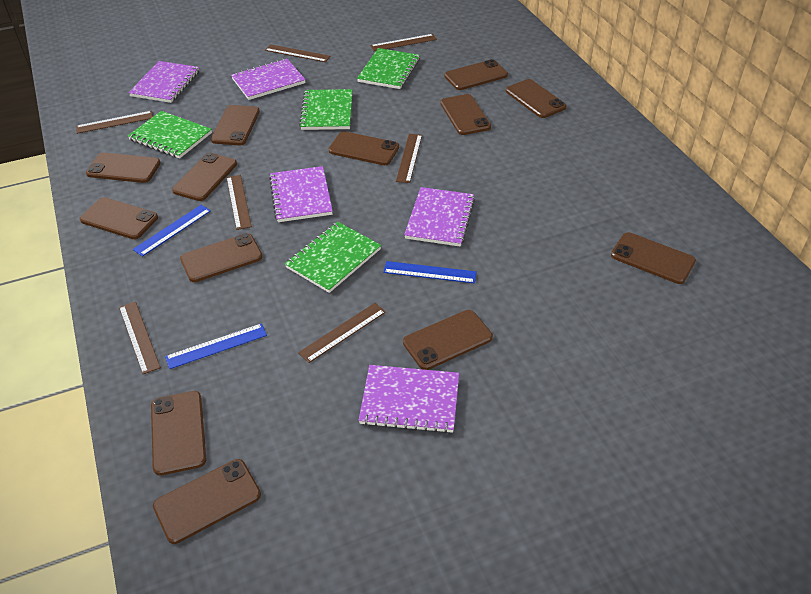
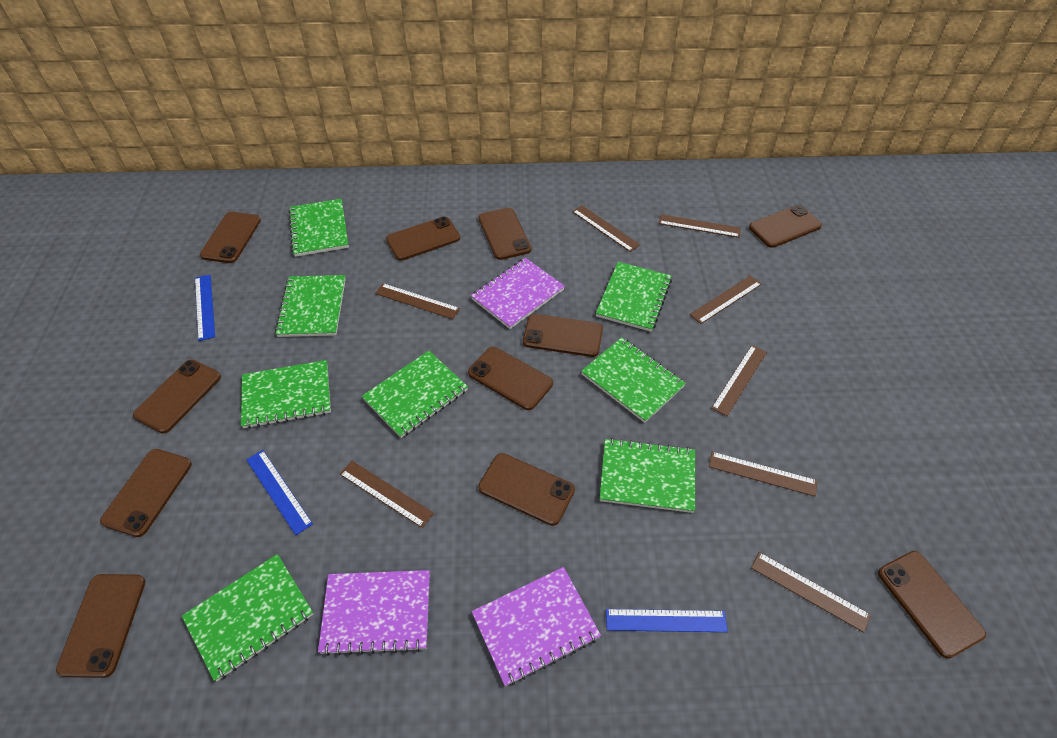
brown phone: [80,197,158,239] [86,152,161,183] [151,391,206,476] [153,459,261,544] [172,153,237,201] [180,233,263,282] [211,105,260,145] [329,131,399,165] [403,310,493,370] [440,94,491,135] [444,59,508,90] [506,79,567,118] [611,232,696,284] = 13 -> [56,574,145,678] [100,449,192,537] [133,359,221,434] [200,212,261,263] [386,217,460,261] [468,347,553,410] [478,208,531,260] [478,453,575,526] [523,314,603,357] [749,205,822,248] [878,551,986,659] = 11
brown ruler: [76,111,153,134] [119,301,161,374] [226,175,252,230] [265,44,330,62] [298,303,386,363] [370,34,437,51] [396,134,422,183] = 7 -> [340,461,434,528] [375,283,460,319] [572,205,640,252] [659,214,741,238] [690,275,762,324] [709,452,817,496] [711,345,767,416] [751,552,871,633] = 8
green notebook: [128,111,212,159] [285,222,381,293] [299,89,352,130] [357,48,420,89] = 4 -> [182,554,313,681] [241,360,331,429] [275,275,346,337] [289,199,349,257] [362,351,468,438] [581,337,686,423] [596,262,672,332] [600,438,695,513] = 8
purple notebook: [128,61,199,103] [231,59,306,100] [269,166,333,222] [359,365,459,433] [404,187,475,247] = 5 -> [318,570,430,656] [471,258,565,329] [472,567,601,686] = 3

